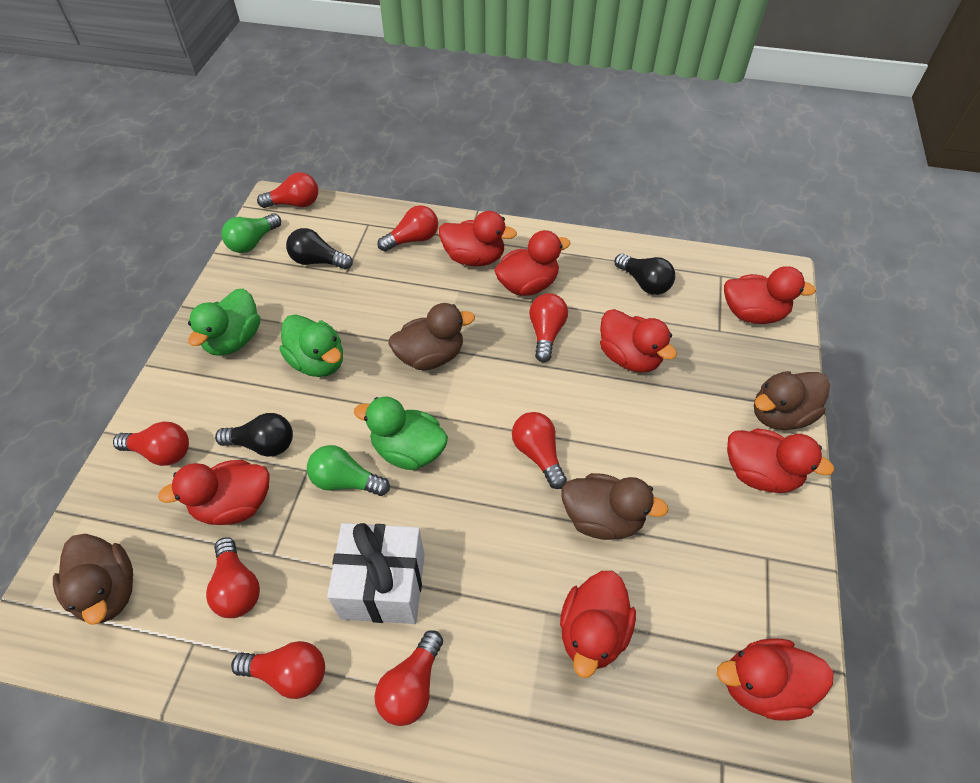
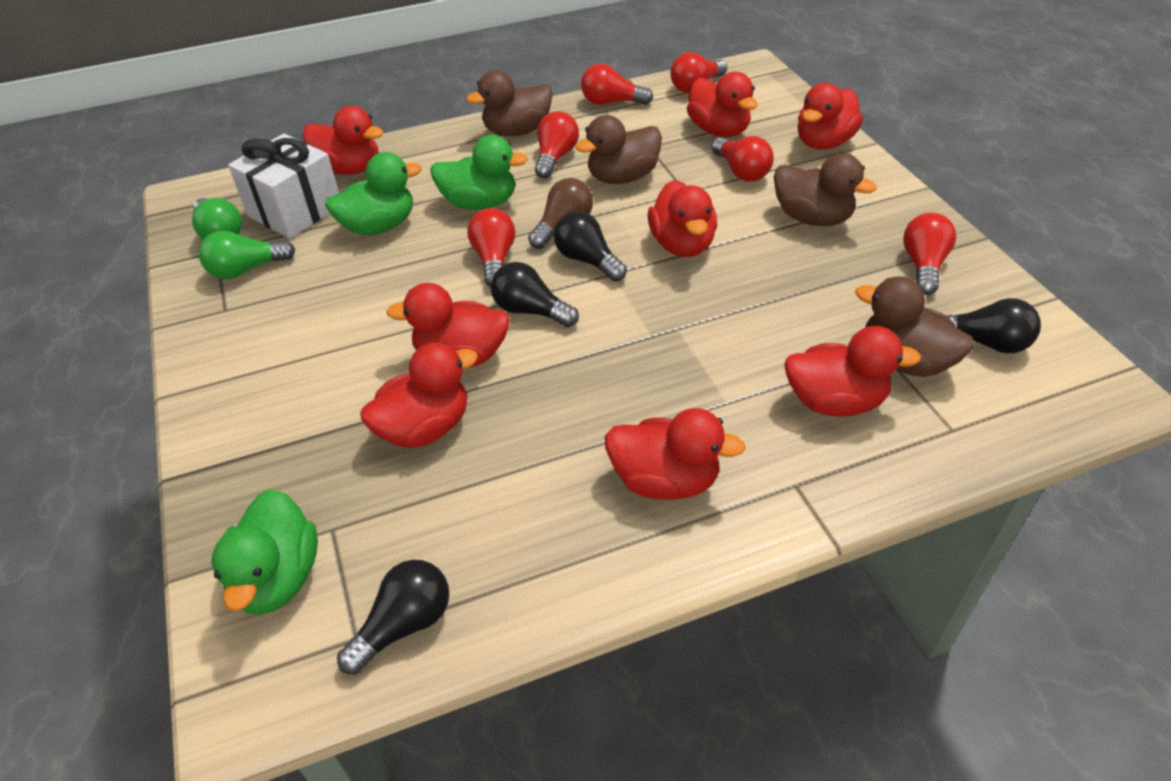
black light bulb: [215,413,293,457] [286,228,353,269] [615,254,675,295] = 3 -> [337,560,449,674] [491,262,579,327] [554,211,627,281] [946,298,1041,353] = 4
brown light bulb: none = 0 -> [528,178,593,249] = 1
red light bulb: [113,422,189,466] [206,537,260,618] [231,641,325,699] [257,172,318,208] [374,630,443,726] [378,205,438,252] [512,412,567,489] [529,293,568,362] = 8 -> [468,208,515,287] [535,111,579,178] [581,64,653,105] [670,52,727,93] [712,136,774,181] [903,213,956,295] = 6

